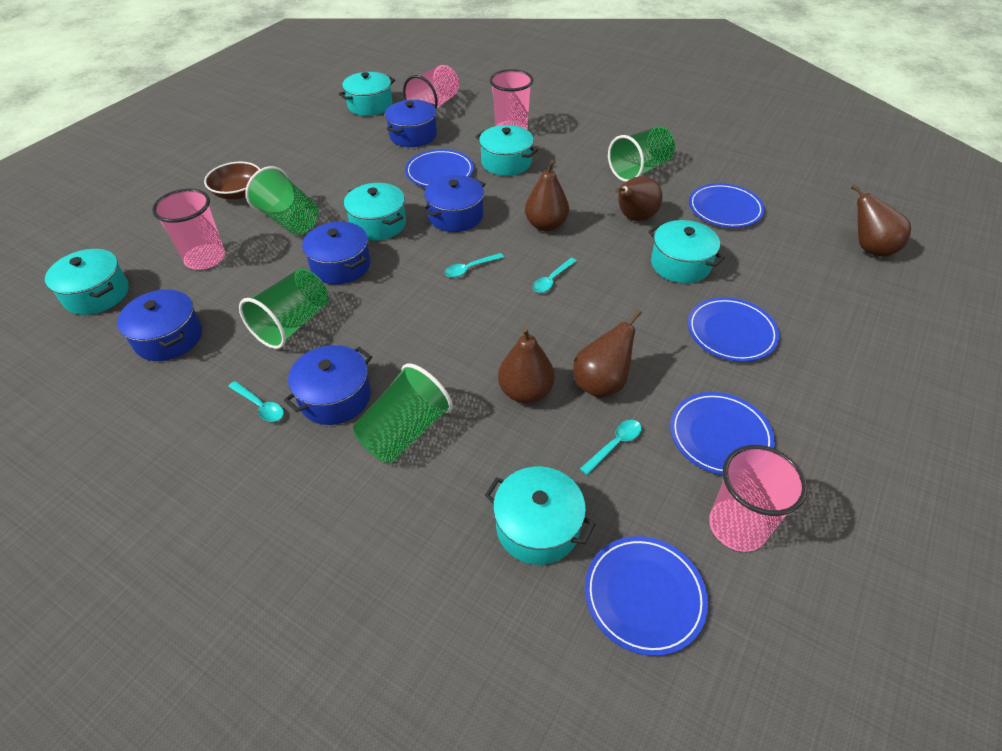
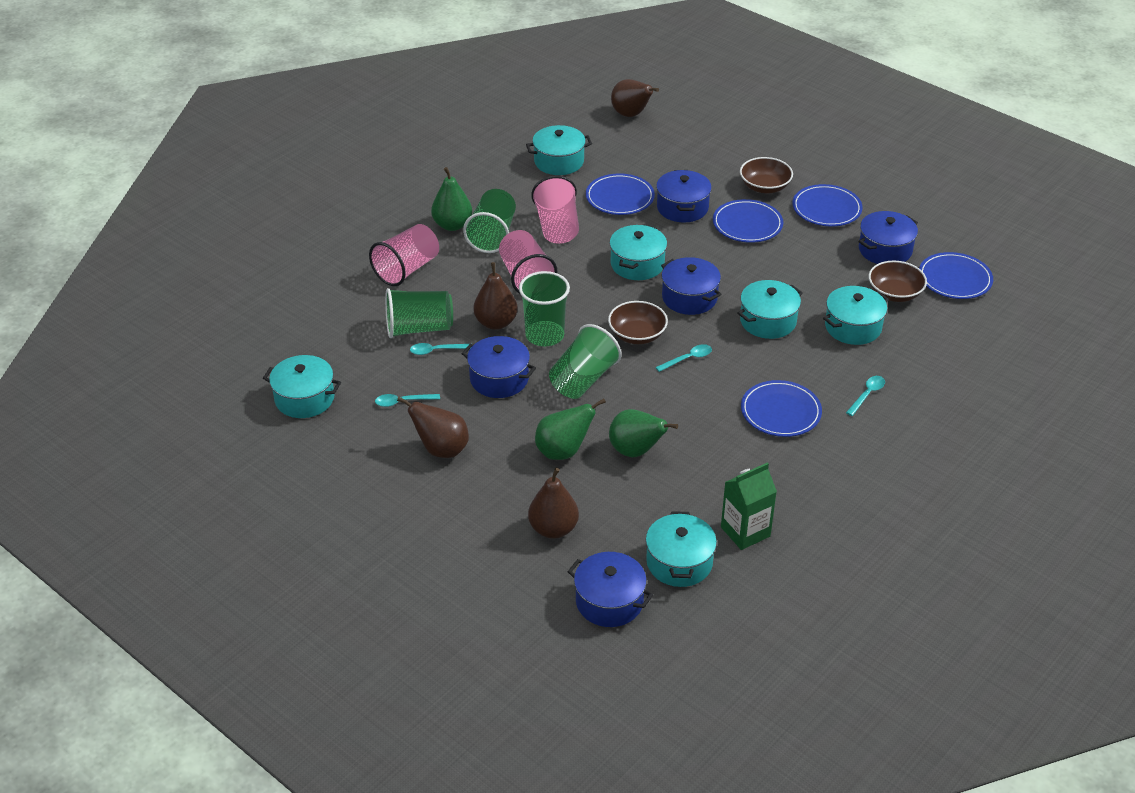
brown bowl: [204,162,260,199] = 1 -> [608,301,668,344] [740,157,793,193] [868,261,927,302] = 3
brown pear: [498,327,555,403] [525,160,569,232] [573,310,642,398] [615,176,662,221] [851,184,911,257] = 5 -> [397,397,469,458] [473,262,518,330] [528,468,579,539] [611,79,659,117] = 4
green carton: none = 0 -> [721,462,777,550] = 1
green pear: none = 0 -> [431,167,472,231] [535,398,606,460] [609,409,678,457] = 3
pink cup: [152,188,225,270] [403,65,459,109] [490,69,533,130] [709,445,807,552] = 4 -> [369,224,439,286] [499,230,557,294] [531,176,579,244] = 3

